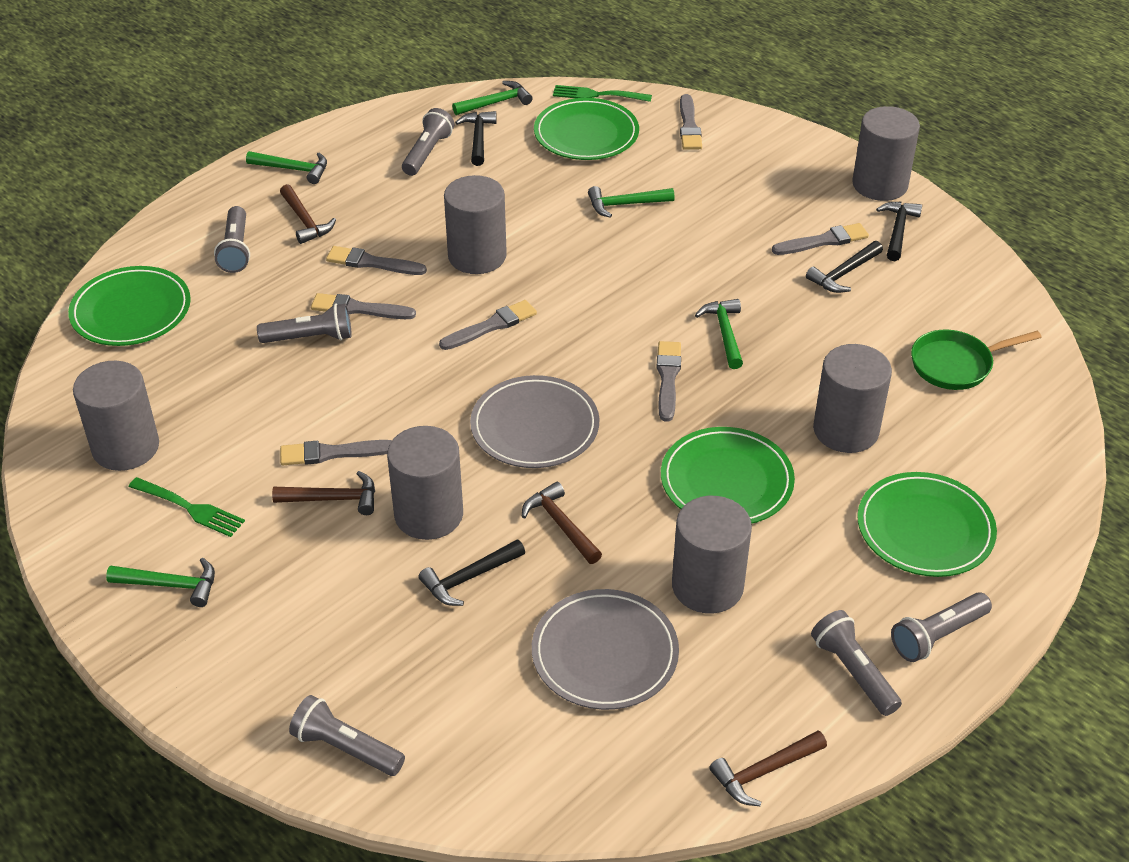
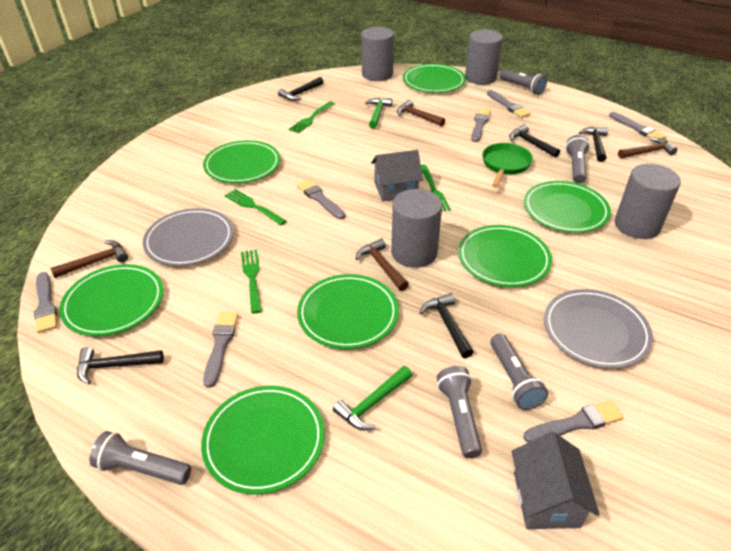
black hammer: [418,539,525,606] [455,111,497,166] [806,241,883,293] [876,202,922,261] = 4 -> [77,347,164,384] [278,77,323,101] [420,293,474,358] [509,124,560,158] [579,127,608,162] = 5
green fork: [129,477,245,537] [553,85,652,102] = 2 -> [224,189,287,226] [241,249,262,314] [289,101,335,133] [421,165,450,211] = 4
green hammer: [106,558,215,607] [246,151,327,184] [452,81,533,115] [588,186,675,218] [695,299,743,369] = 5 -> [333,366,412,430] [365,98,392,128] = 2
green plate: [68,266,191,346] [534,98,639,160] [661,427,795,524] [857,472,997,577] = 4 -> [59,264,163,336] [201,385,325,494] [203,140,280,183] [297,274,399,349] [403,64,466,93] [458,225,552,287] [524,181,611,233] = 7
grey cylinder: [73,361,159,471] [387,426,463,540] [444,175,507,274] [672,496,752,614] [813,344,892,453] [852,106,920,201] = 6 -> [361,27,394,81] [391,189,442,268] [465,30,503,85] [615,164,681,239] = 4
grey flashlight: [214,206,250,273] [257,303,352,343] [289,695,405,776] [402,108,454,176] [811,610,902,716] [891,592,992,662] = 6 -> [89,431,191,485] [437,366,482,458] [490,334,548,410] [500,69,547,95] [565,135,590,184] = 5
grey house: none = 0 -> [371,150,423,201] [512,432,600,529] = 2

